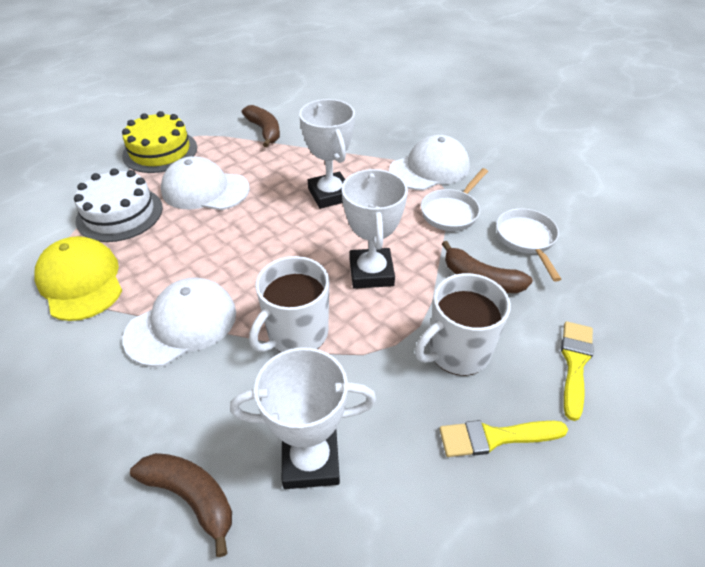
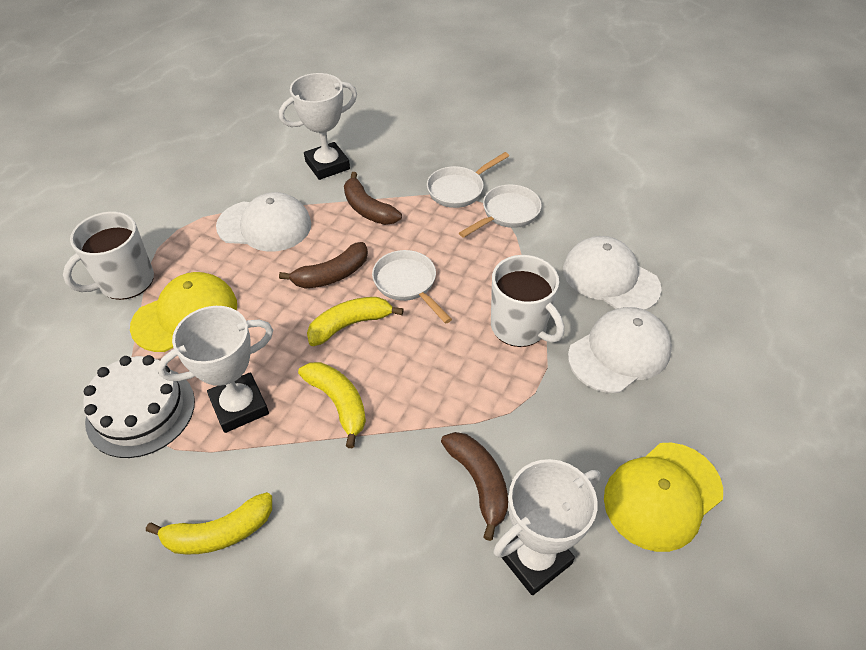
white pan: [421,168,488,231] [496,208,561,282] = 2 -> [372,250,452,324] [427,152,509,208] [459,184,542,238] = 3
yellow banana: none = 0 -> [146,492,272,555] [298,362,366,448] [307,297,404,346] = 3
yellow brush: [439,420,568,457] [561,321,594,421] = 2 -> none = 0
yellow cake: [122,111,197,173] = 1 -> none = 0
yellow cap: [34,236,122,321] = 1 -> [130,272,237,352] [604,443,723,552] = 2

